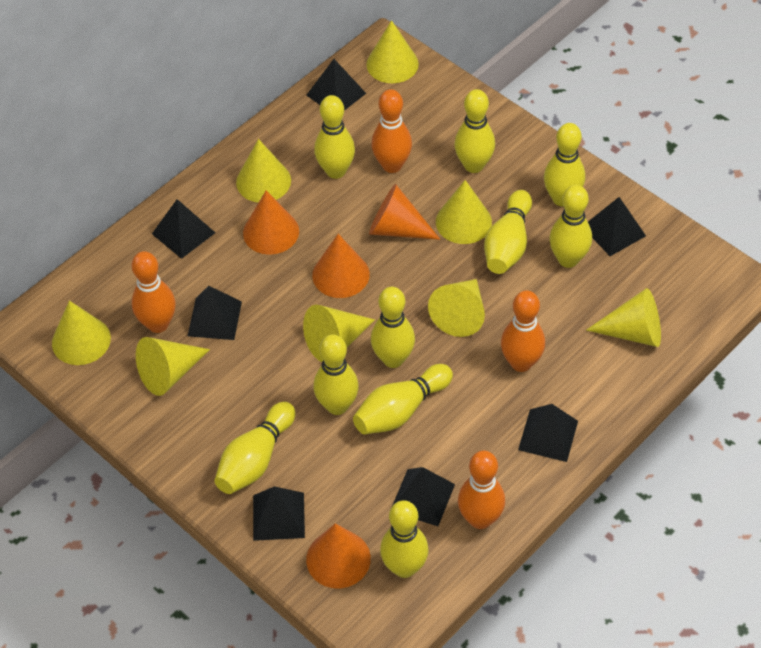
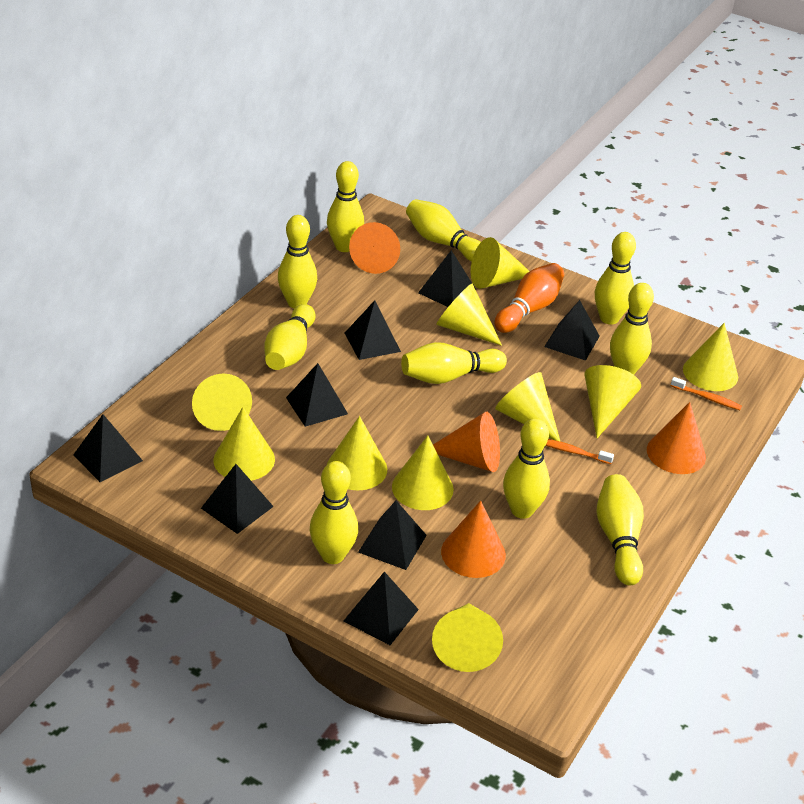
black pyramid: [152,199,215,259] [188,286,242,340] [253,486,305,541] [306,59,366,111] [392,467,455,526] [518,404,578,462] [588,197,646,256] = 7 -> [73,414,143,482] [201,464,274,534] [286,363,348,427] [344,572,419,645] [345,300,401,360] [358,501,427,570] [418,250,476,307] [544,300,600,360] = 8
orange bowling pin: [132,251,176,333] [371,89,412,173] [458,451,505,529] [501,290,545,372] = 4 -> [495,263,564,333] = 1
orange toothbrush: none = 0 -> [545,439,614,464] [671,377,742,410] = 2
yellow cone: [52,301,111,365] [136,337,210,396] [236,139,291,203] [303,305,375,362] [366,20,419,83] [428,279,485,337] [436,180,492,244] [586,288,661,347] = 8 -> [192,374,252,431] [214,407,275,481] [327,416,387,490] [392,435,454,510] [432,603,503,672] [437,284,502,346] [471,237,529,289] [495,372,561,442] [585,365,641,438] [683,323,738,391] = 10

